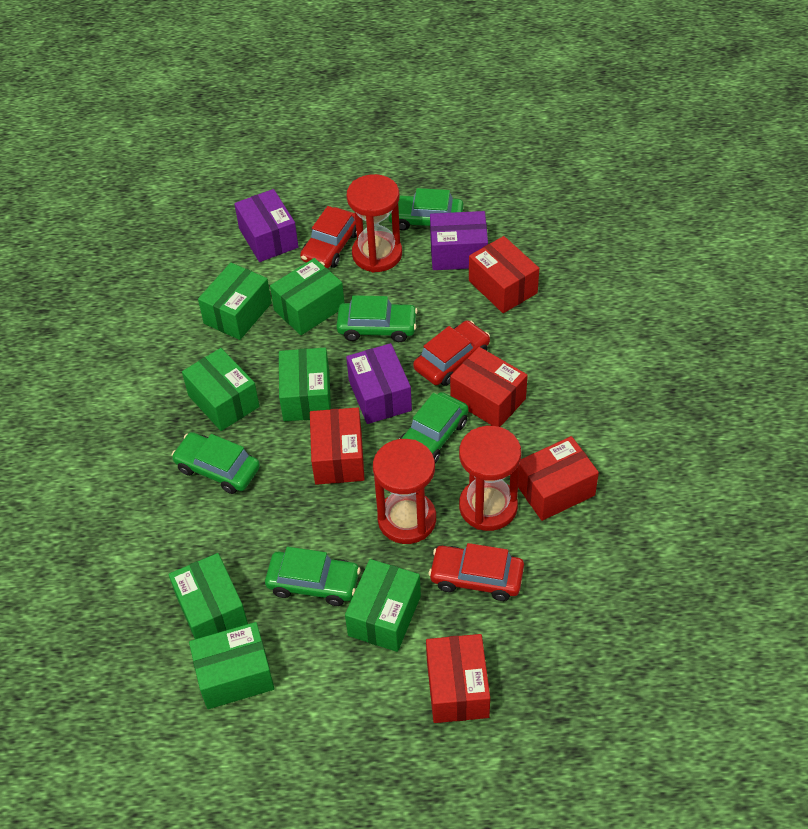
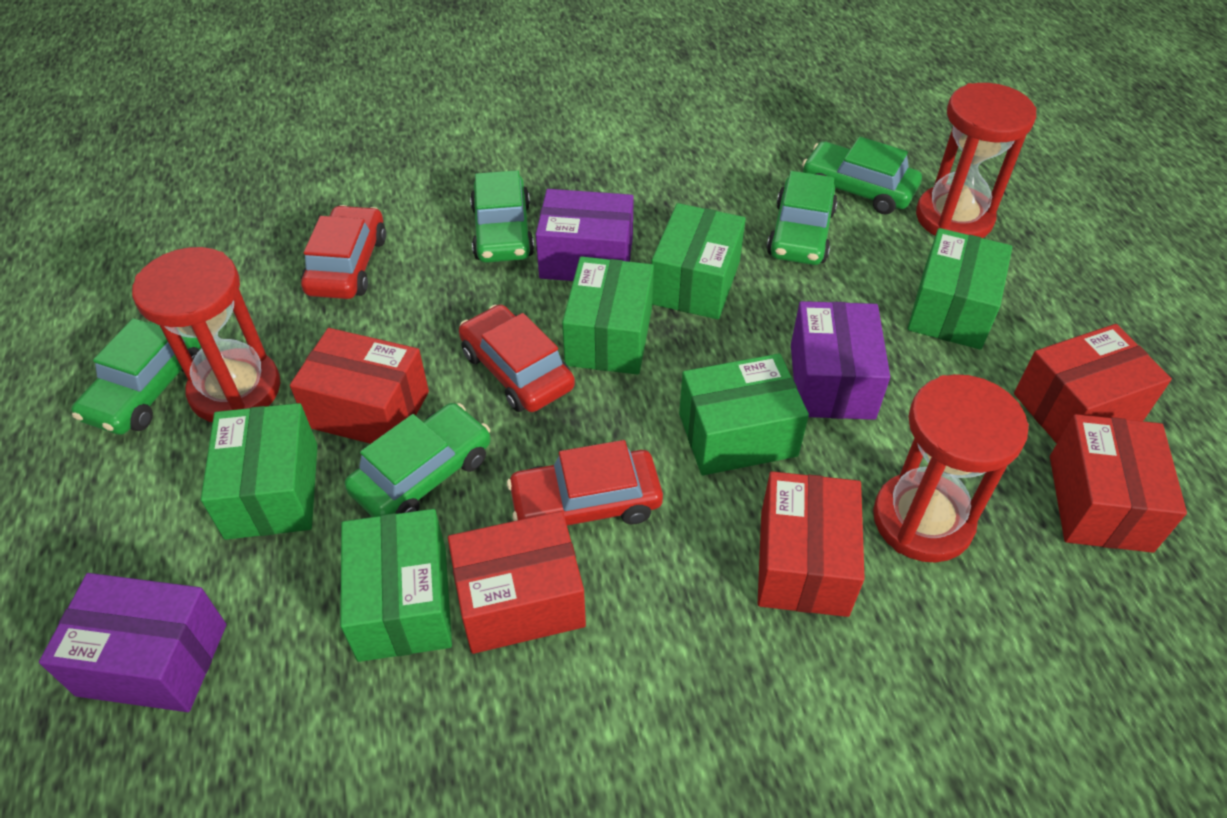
green box: [169,553,248,639] [182,348,260,431] [189,622,274,709] [198,263,272,340] [270,258,344,335] [279,348,331,421] [345,559,421,652] = 7 -> [201,403,318,540] [340,509,452,662] [562,256,654,375] [651,203,746,319] [679,354,809,475] [907,228,1012,350] = 6

